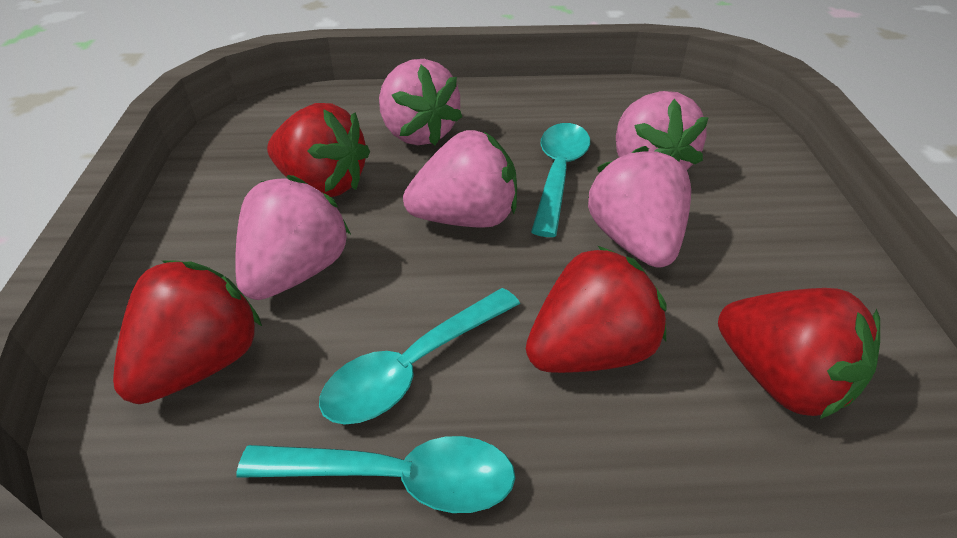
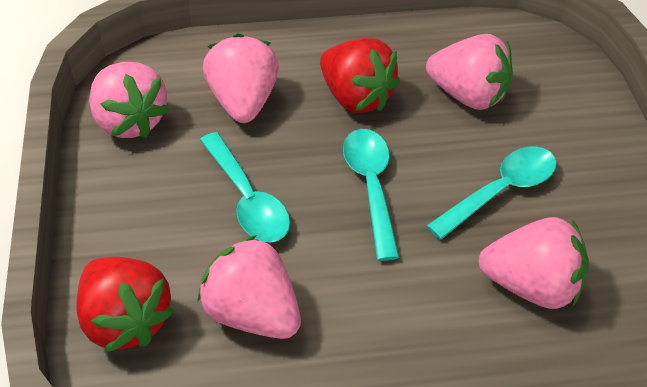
red strawberry: [113,260,262,404] [267,103,370,197] [526,245,666,373] [718,288,880,419] = 4 -> [76,257,175,353] [320,38,400,113] = 2

